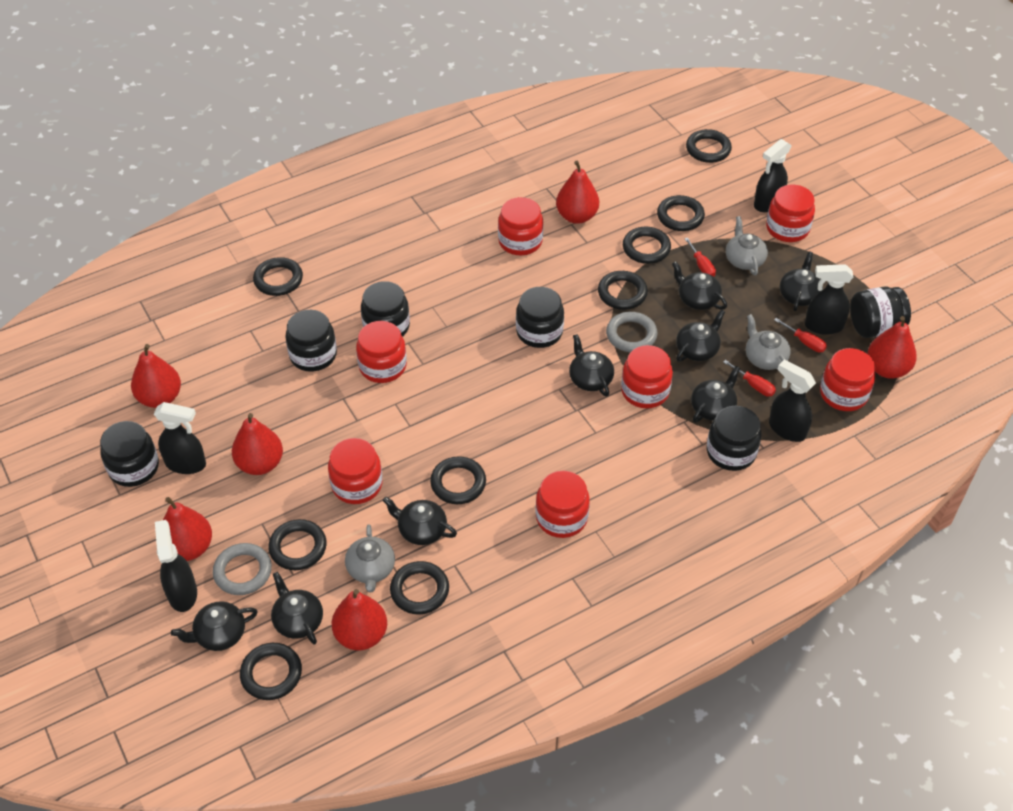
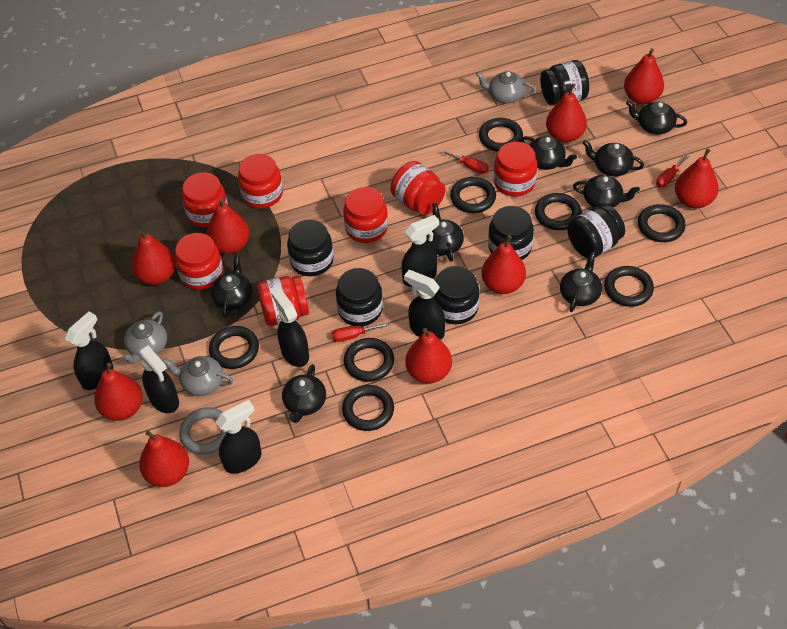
black ring: [240,643,302,700] [253,257,303,296] [268,519,327,570] [390,561,449,614] [430,456,486,504] [598,271,648,310] [623,227,671,264] [657,195,705,231] [686,129,732,163] = 9 -> [209,326,259,369] [342,385,394,431] [344,338,394,382] [450,177,496,213] [479,118,523,151] [535,193,582,230] [604,266,654,307] [638,204,686,242] = 8
black spray bottle: [154,402,206,474] [155,520,197,612] [754,139,792,212] [769,359,816,442] [805,264,853,335] = 5 -> [65,311,113,390] [137,345,179,413] [216,400,261,474] [271,288,309,367] [401,215,439,287] [404,270,445,340] = 6
grey ring: [213,543,272,595] [606,312,657,352] = 2 -> [179,407,227,455] = 1
red pear: [131,344,181,408] [163,497,212,561] [232,413,283,475] [332,589,387,650] [556,161,599,224] [867,316,917,379] = 6 -> [94,363,143,421] [132,230,176,285] [139,431,189,487] [206,199,250,254] [405,328,452,384] [481,235,526,294] [546,83,587,143] [624,48,664,105] [675,149,719,209] = 9

